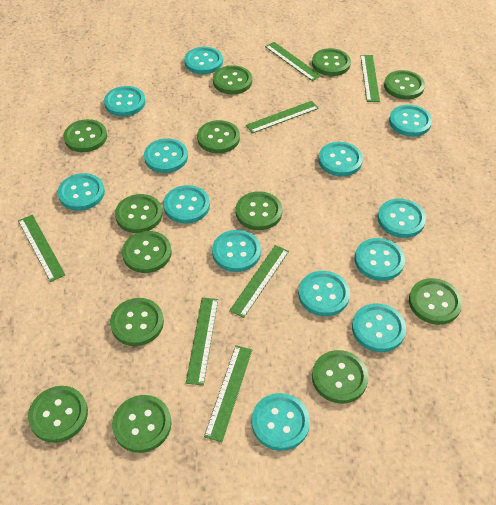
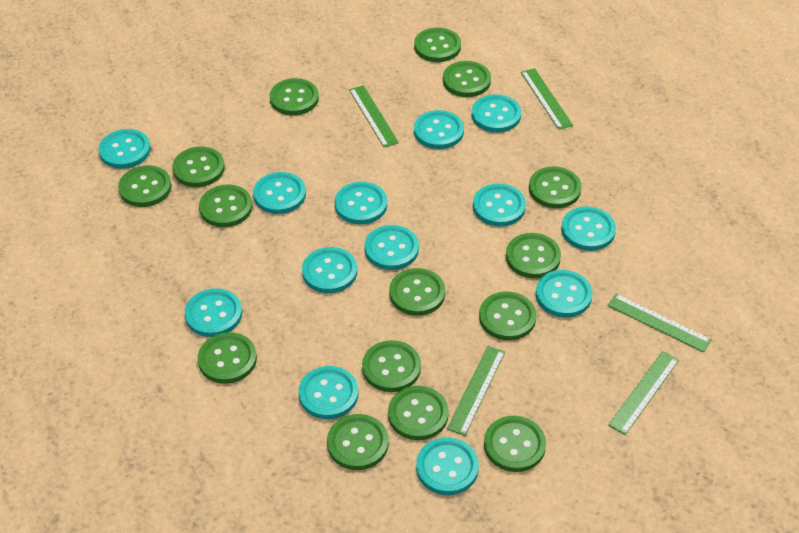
green button: [28,386,88,443] [63,119,107,152] [110,298,164,346] [112,395,171,453] [115,194,163,233] [122,231,172,273] [197,120,240,153] [213,65,252,94] [236,191,282,230] [312,48,351,76] [312,350,369,403] [384,70,425,99] [409,278,462,325] = 13 -> [118,165,172,207] [172,147,225,187] [198,332,257,384] [199,184,252,227] [270,78,319,115] [327,414,389,470] [362,340,421,392] [388,386,449,440] [389,268,445,316] [414,28,461,62] [443,61,491,97] [479,292,536,340] [484,416,546,472] [506,233,561,278] [529,166,582,208] = 15
green ruler: [18,215,65,282] [186,297,218,386] [204,345,252,442] [229,245,289,318] [246,101,319,134] [265,42,322,81] [360,55,380,102] = 7 -> [349,85,399,147] [447,346,505,436] [521,68,573,130] [607,294,712,352] [608,351,679,435] = 5

